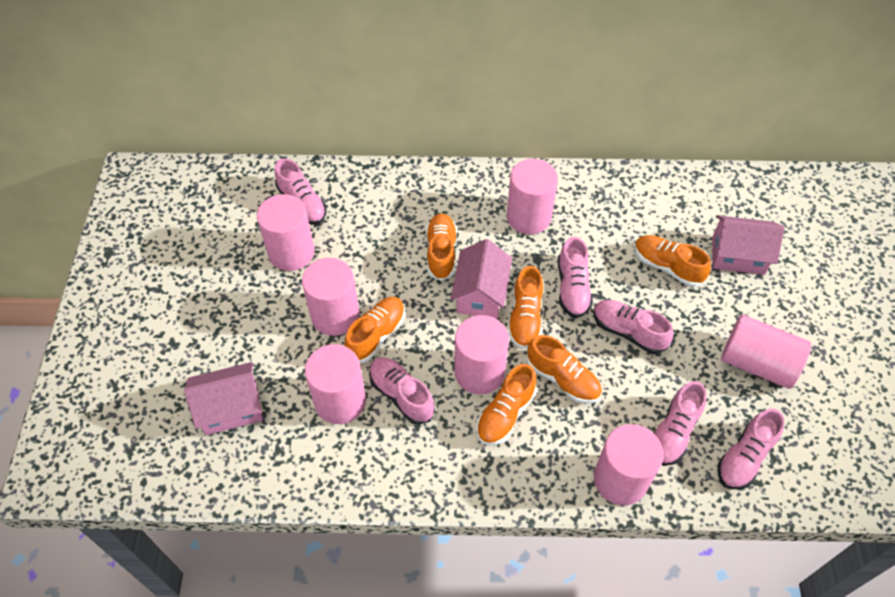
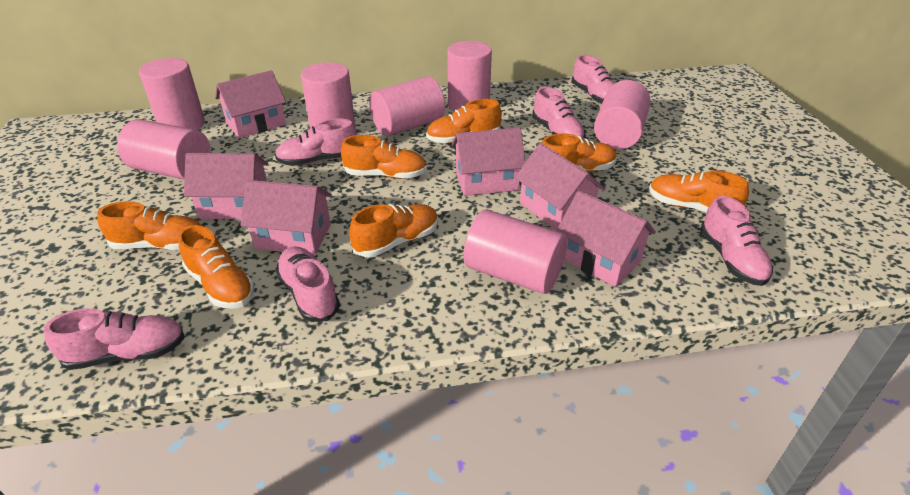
orange shoe: [345,297,405,363] [426,213,457,281] [476,364,537,445] [508,266,543,349] [527,335,602,403] [634,235,711,287] = 6 -> [97,201,202,250] [178,225,254,309] [341,135,427,179] [349,204,438,257] [426,99,502,143] [542,133,617,172] [649,170,749,212] = 7
pink house: [184,362,263,435] [450,239,512,319] [712,215,785,275] = 3 -> [184,153,269,219] [215,70,286,138] [240,180,332,255] [452,127,525,196] [515,143,605,230] [556,190,656,287] = 6

